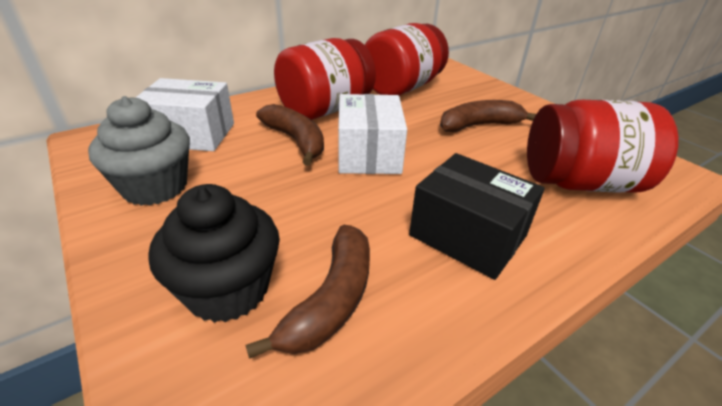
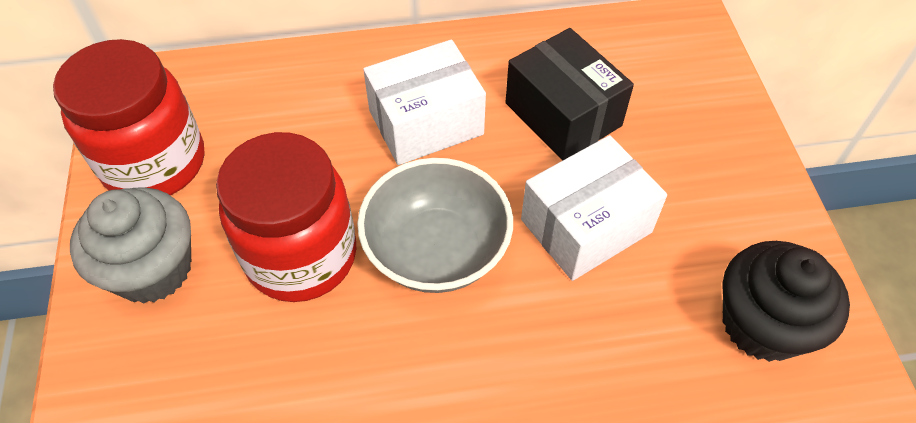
brown banana: [245,225,370,359] [256,104,324,166] [440,100,536,132] = 3 -> none = 0
grey bowl: none = 0 -> [357,158,513,293] = 1
red jar: [274,38,376,120] [365,23,449,96] [527,100,679,193] = 3 -> [53,39,204,195] [216,132,356,302] = 2

